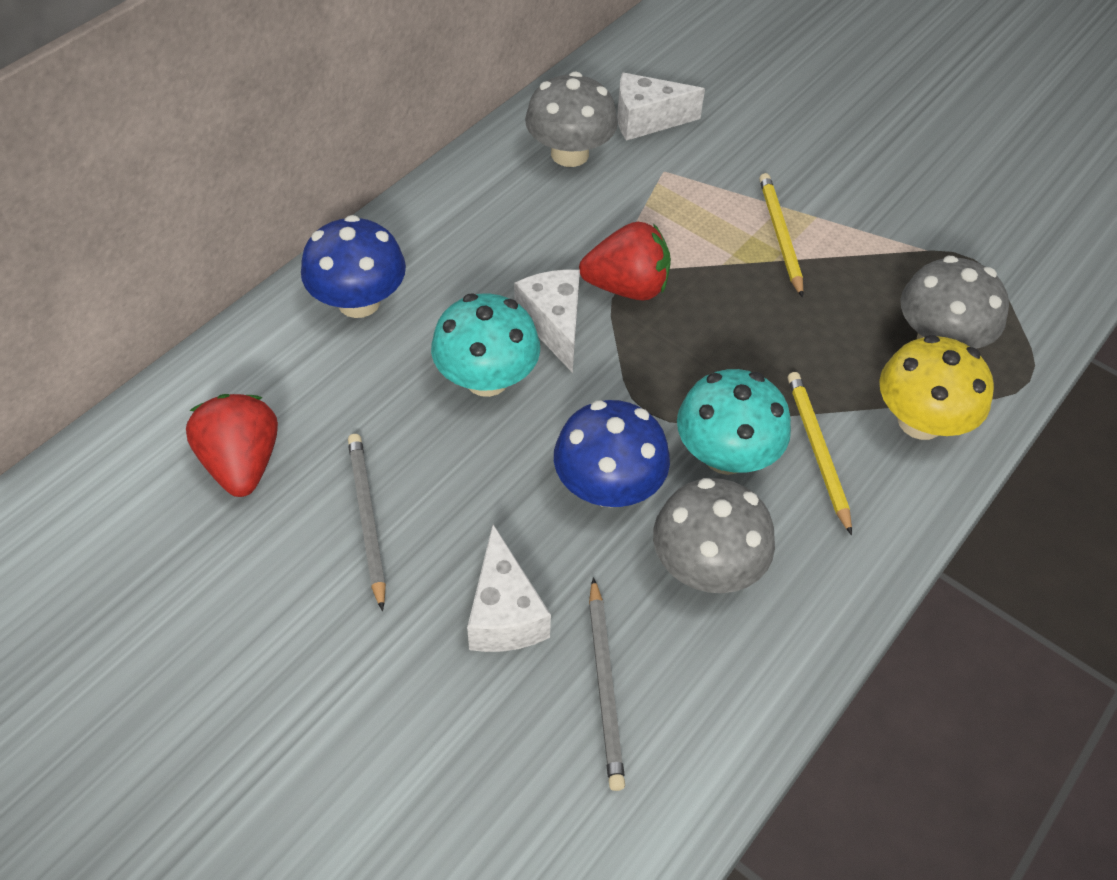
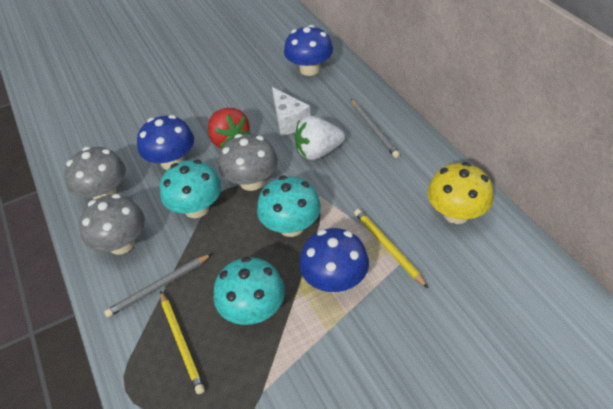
blue mushroom: [301,215,406,318] [554,400,670,507] = 2 -> [137,115,194,170] [284,25,333,76] [299,228,369,293] = 3
red strawberry: [186,394,278,497] [579,222,671,300] = 2 -> [208,108,251,149] = 1
turquoise mushroom: [431,293,540,397] [677,369,791,475] = 2 -> [160,160,221,218] [213,256,285,325] [257,176,321,237] = 3
white cheese: [467,524,551,652] [514,270,580,373] [617,73,705,141] = 3 -> [272,87,311,136] = 1
white strawberry: none = 0 -> [295,116,345,160] = 1

